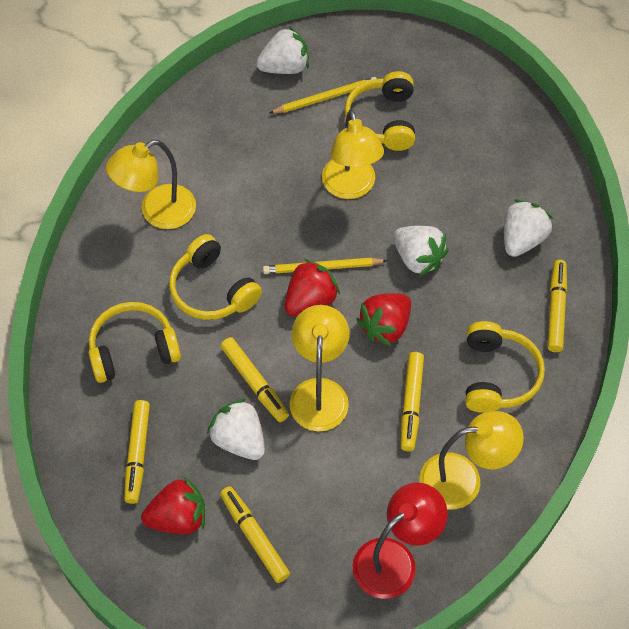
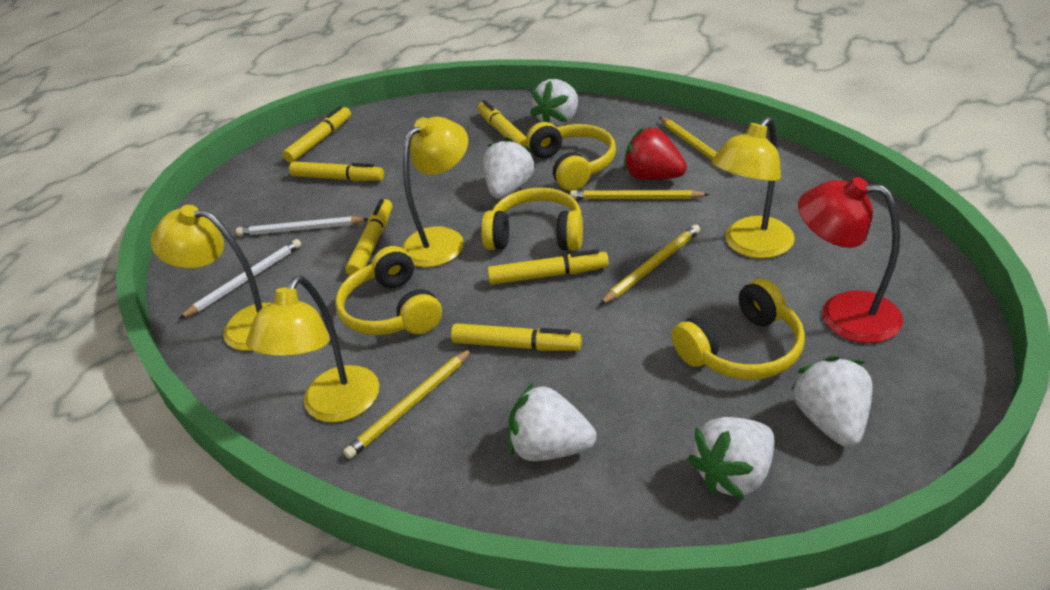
red strawberry: [141,477,205,534] [284,259,340,316] [356,293,411,346] = 3 -> [623,127,687,180] = 1
white pencil: none = 0 -> [179,239,301,319] [236,216,368,236] = 2
white strawberry: [207,399,265,460] [256,26,309,74] [393,226,448,276] [504,199,553,257] = 4 -> [483,137,536,199] [508,383,596,461] [530,79,578,127] [688,417,775,500] [791,356,873,447] = 5
yellow marker: [124,400,150,504] [220,486,290,583] [221,337,289,422] [401,352,424,451] [548,260,567,352] = 5 -> [283,106,351,163] [289,161,384,181] [345,199,392,276] [451,323,582,351] [477,100,527,146] [487,249,609,285] = 6
yellow pencil: [263,258,388,274] [270,77,377,114] = 2 -> [343,348,472,459] [570,190,710,199] [600,224,700,305] [659,117,736,175] = 4

